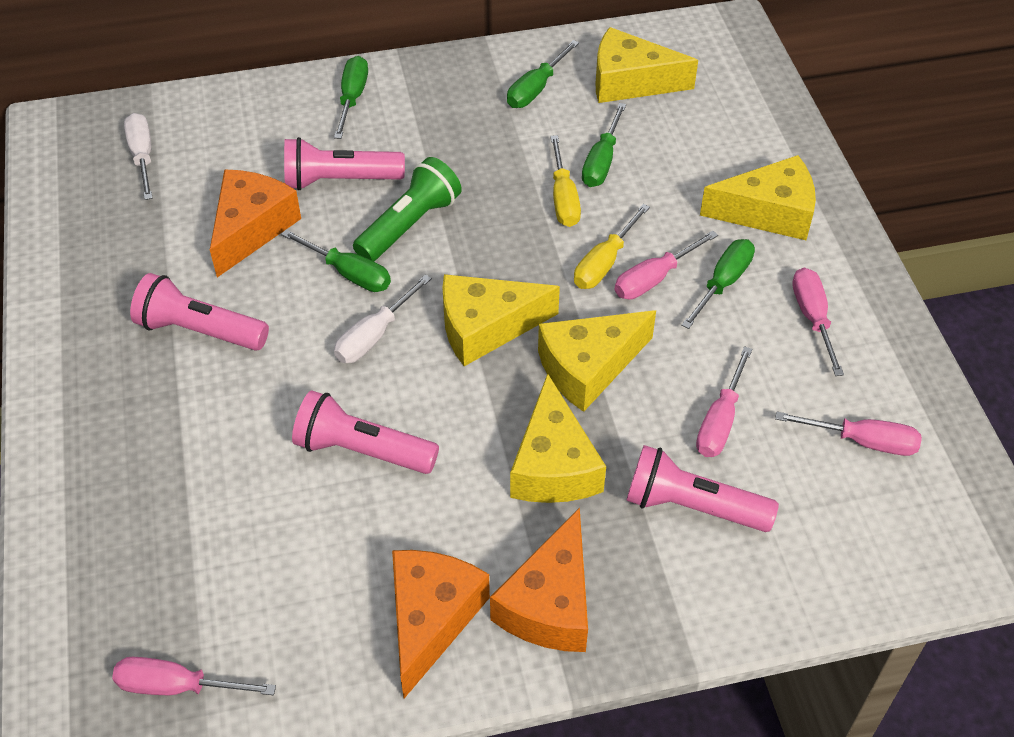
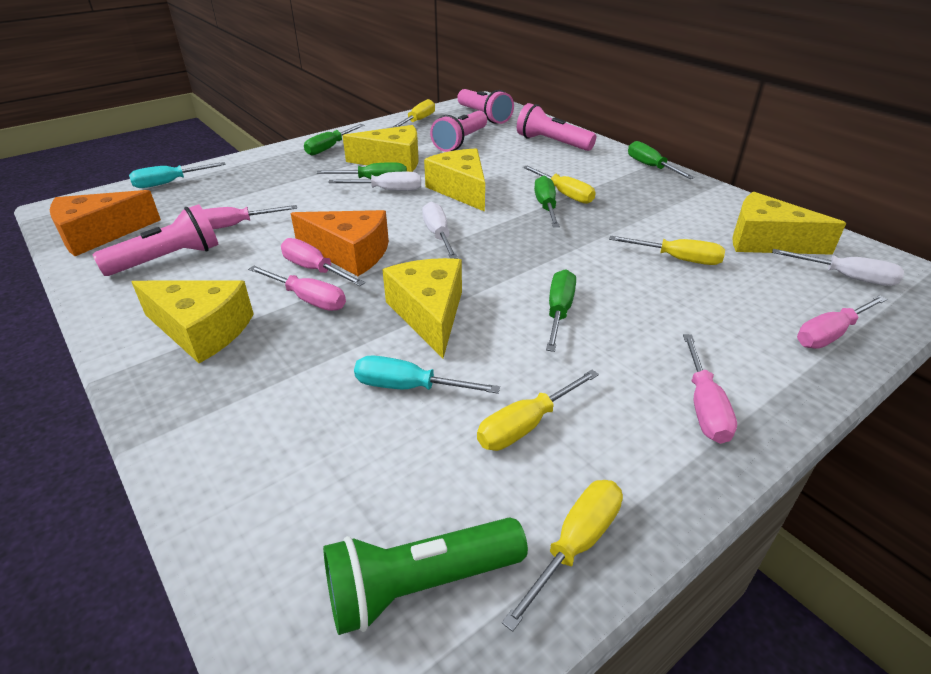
orange cheese: [210,169,301,277] [392,550,490,698] [490,508,588,652] = 3 -> [50,190,161,256] [291,210,389,276] = 2
turquoise screwdriver: none = 0 -> [129,162,226,188] [354,355,500,394] = 2
white screwdriver: [124,113,153,200] [334,275,432,363] = 2 -> [328,172,421,191] [422,202,458,259] [772,249,904,286] = 3
yellow screwdriver: [550,135,581,227] [574,204,650,289] = 2 -> [392,99,435,128] [477,370,599,451] [502,480,623,632] [523,166,596,204] [609,236,725,265] = 5

